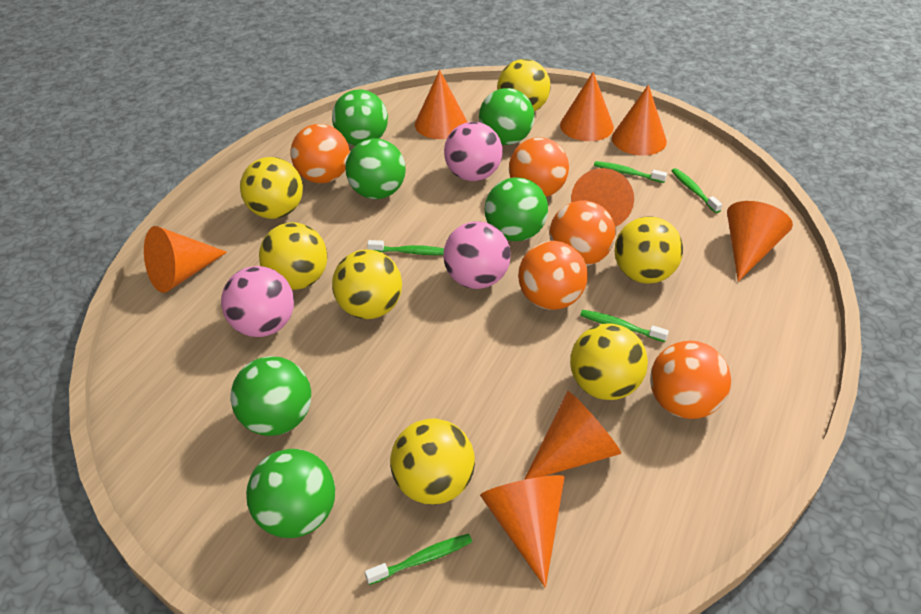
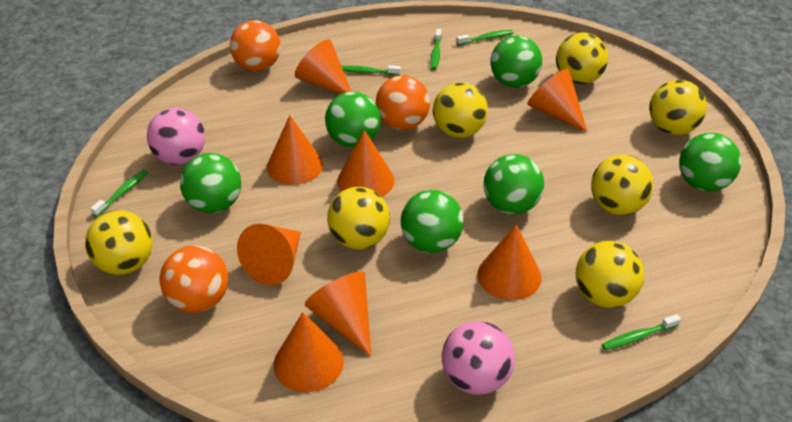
orange ball: [291,124,350,183] [509,137,569,197] [518,241,588,310] [549,200,616,266] [650,341,731,419] = 5 -> [160,246,228,313] [230,20,281,71] [376,75,430,130] = 3
pink ball: [221,266,294,337] [443,222,511,289] [444,122,503,181] = 3 -> [147,108,205,165] [442,321,515,395] = 2

